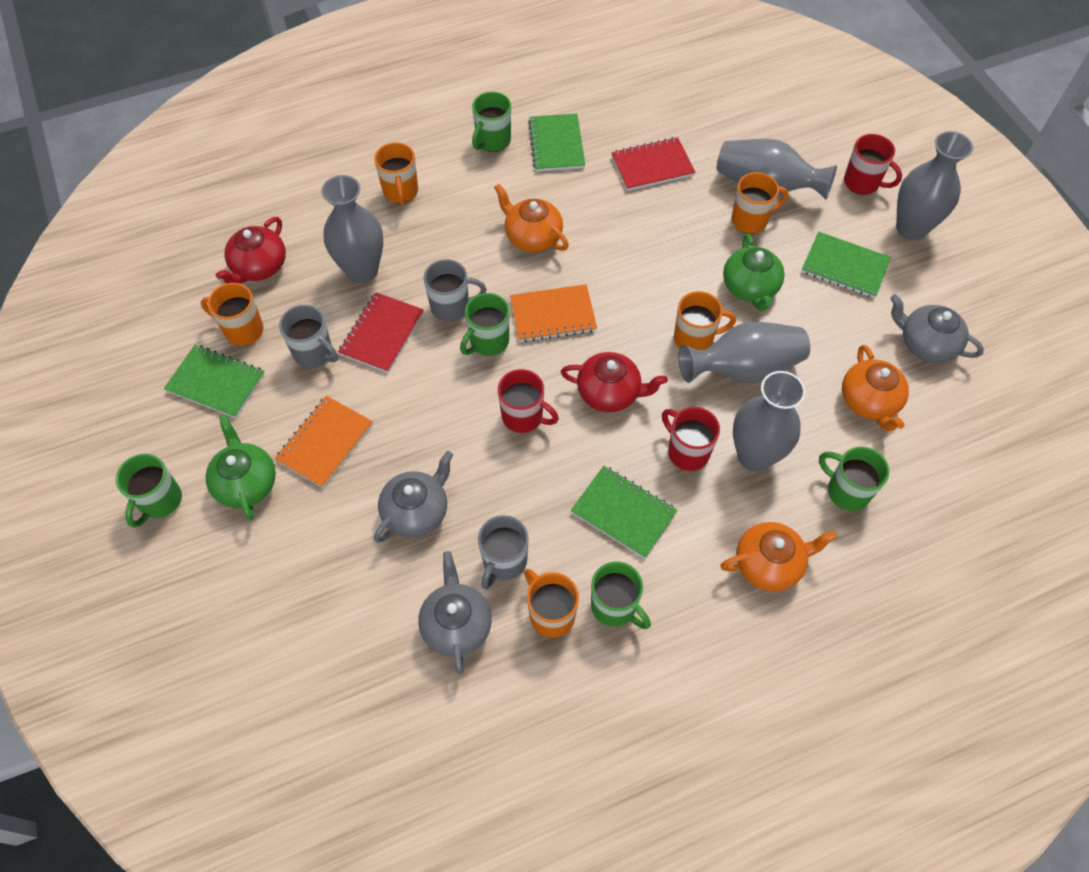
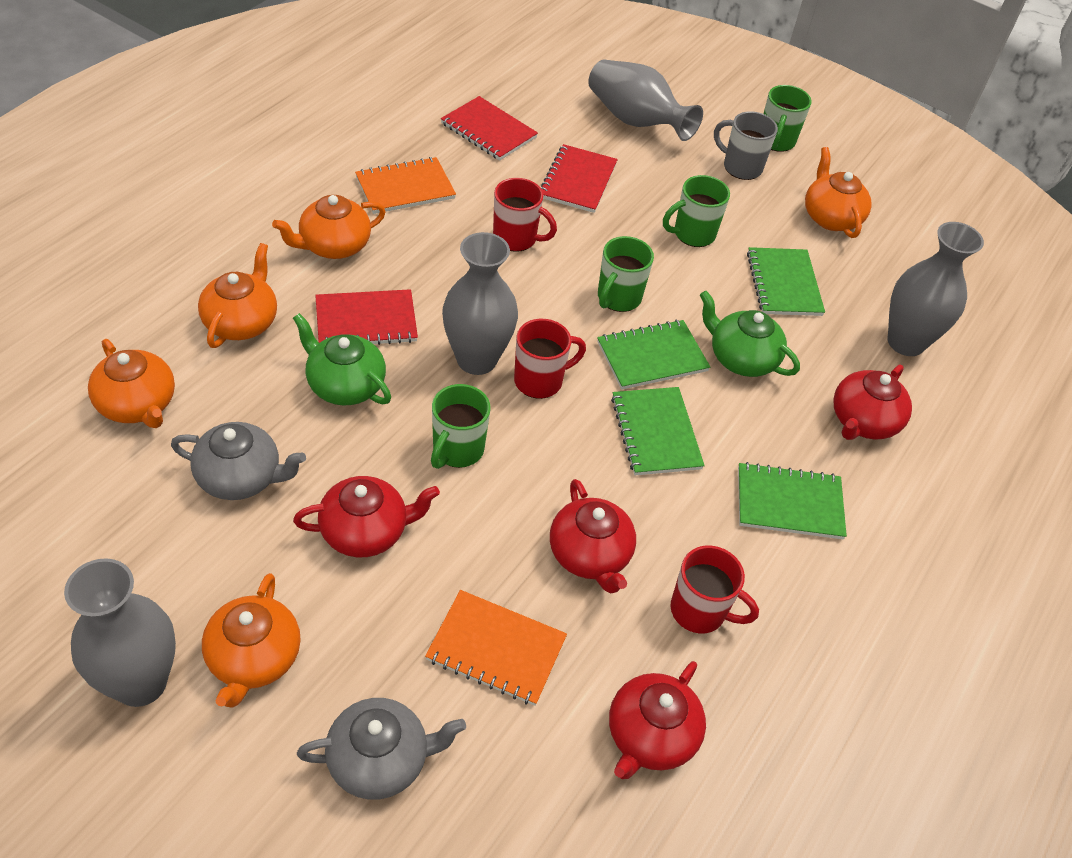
green mug: [116,454,182,528] [460,293,509,356] [472,92,511,152] [591,562,651,629] [819,447,890,511] = 5 -> [431,384,491,469] [598,236,654,312] [663,175,730,247] [763,85,812,152] = 4
grey mug: [279,305,338,368] [424,259,486,322] [478,515,529,590] = 3 -> [714,111,778,180] = 1
grey teapot: [374,451,453,543] [418,551,492,675] [890,294,984,363] = 3 -> [171,422,306,500] [297,698,466,800] = 2
grey vase: [321,175,383,283] [678,322,810,383] [717,139,837,199] [733,371,805,472] [896,131,973,240] = 5 -> [64,558,176,707] [442,232,518,375] [588,60,703,141] [887,222,984,356] = 4
orange mug: [201,283,264,346] [374,142,418,206] [524,569,579,638] [674,291,736,350] [731,172,788,234] = 5 -> none = 0
orange teapot: [494,184,569,252] [720,522,837,591] [842,345,909,431] = 3 -> [88,339,175,428] [198,243,277,348] [202,573,301,707] [272,195,386,259] [805,147,872,238] = 5
red notebook: [338,292,424,373] [611,137,695,191] = 2 -> [315,289,418,345] [441,96,538,161] [541,144,618,213] = 3
red teapot: [216,217,286,284] [561,352,668,412] = 2 -> [293,476,440,557] [550,479,636,593] [609,661,706,779] [833,364,912,440] = 4

